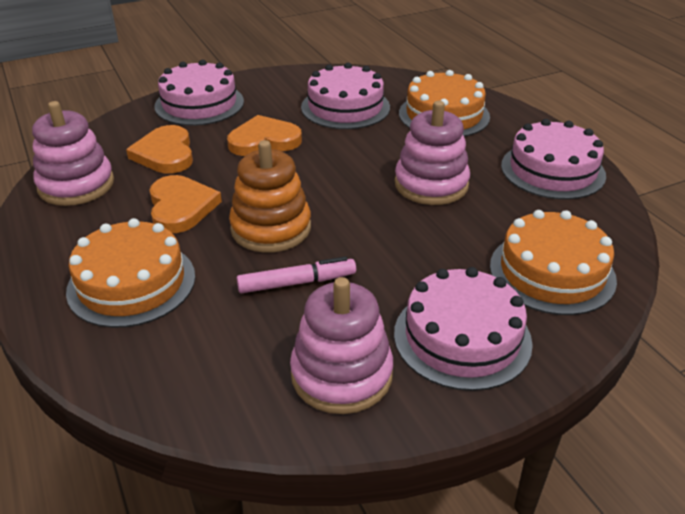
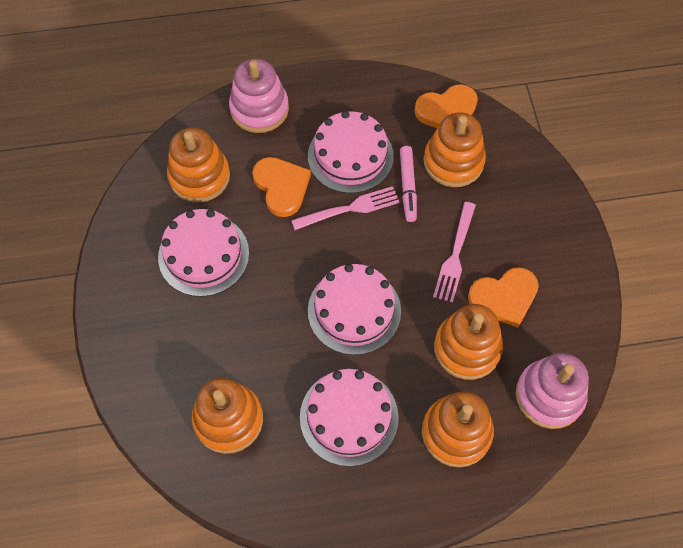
orange cake: [66,218,195,328] [399,70,490,137] [490,210,617,315] = 3 -> none = 0
orange stacking toy: [229,140,311,253] = 1 -> [167,128,230,203] [192,378,263,454] [422,391,494,467] [424,112,486,187] [434,304,503,380] = 5
pink fork: none = 0 -> [291,186,400,230] [433,202,476,303] = 2
pink stacking toy: [32,101,114,206] [290,277,393,414] [395,101,470,205] = 3 -> [229,59,289,133] [516,353,589,429] = 2

